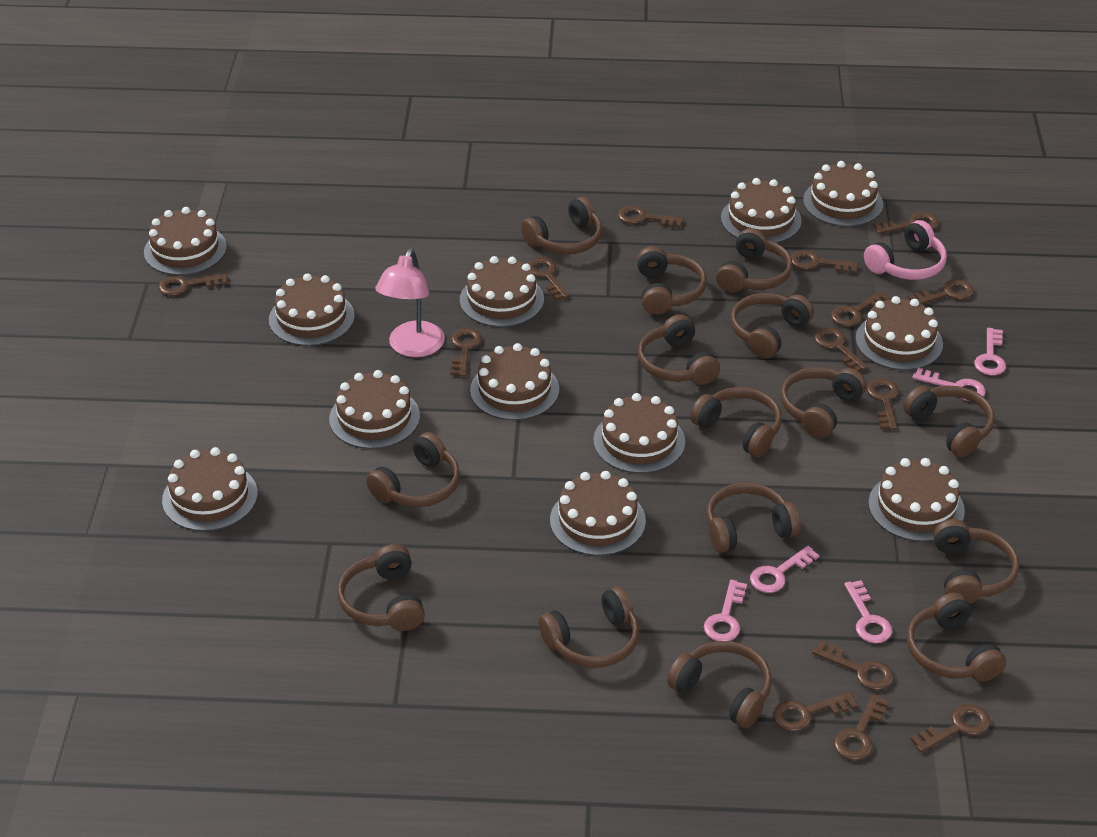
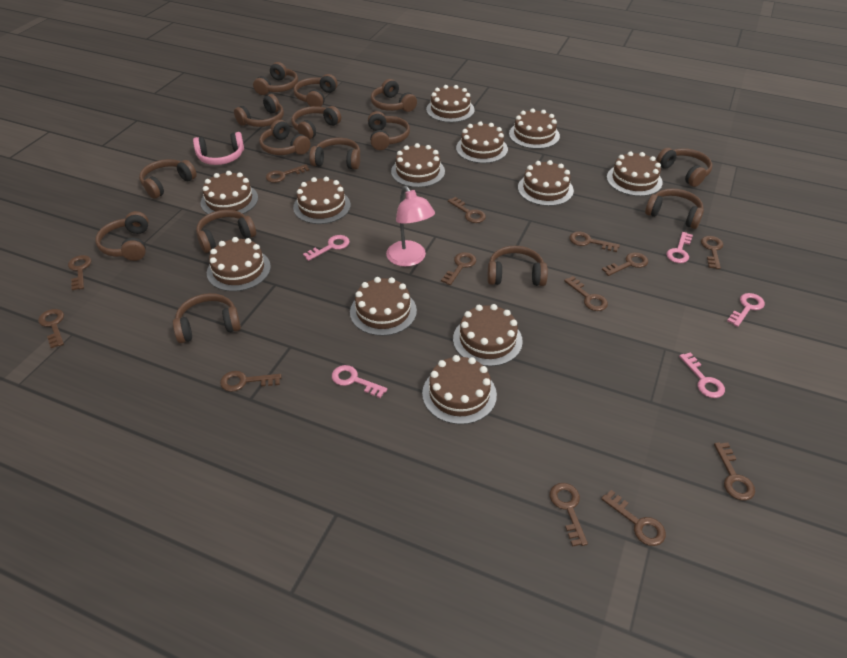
brown key: [158,273,228,296] [450,328,482,376] [528,257,570,300] [618,206,684,228] [773,692,858,731] [791,250,858,273] [812,640,894,690] [814,327,868,371] [831,291,891,326] [834,694,889,760] [866,378,899,430] [874,212,939,234] [907,279,974,304] [911,704,990,752] = 14 -> [38,309,64,348] [68,255,91,290] [220,371,281,392] [266,164,309,183] [441,252,476,285] [448,197,486,223] [550,483,588,547] [564,276,608,311] [569,231,620,252] [601,490,666,546] [602,252,648,276] [701,236,723,269] [714,442,755,500] = 13

